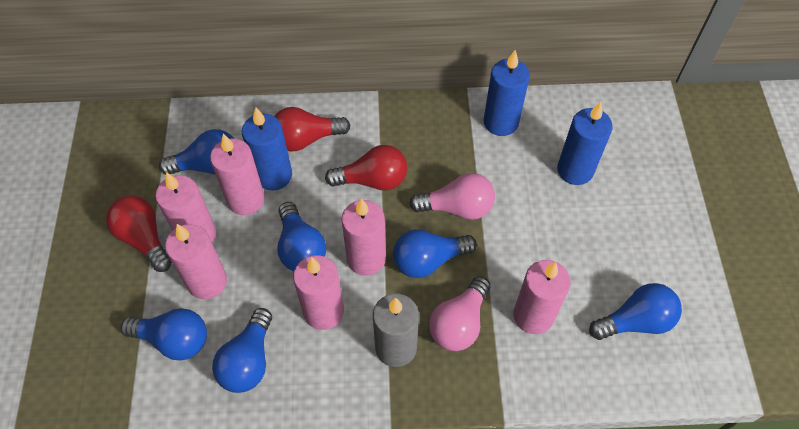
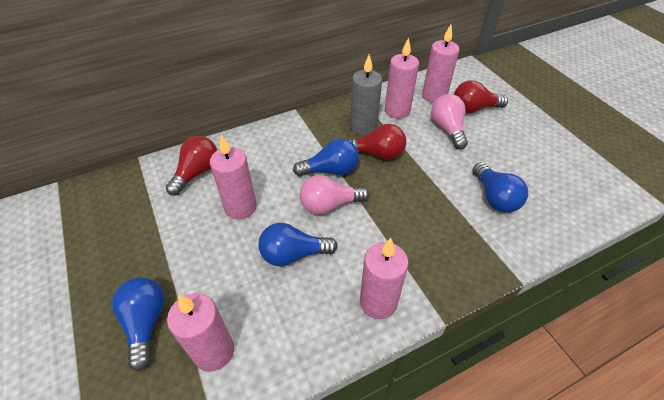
blue candle: [242,107,292,191] [484,50,530,136] [557,102,613,185] = 3 -> none = 0
blue light bulb: [121,308,207,360] [159,129,234,175] [212,308,272,393] [277,202,326,271] [393,229,477,278] [589,283,682,340] = 6 -> [112,277,165,371] [258,223,338,266] [293,139,359,176] [473,163,528,213] = 4
pink candle: [156,172,216,243] [165,224,227,299] [210,134,265,215] [293,255,344,330] [341,198,386,276] [513,260,571,334] = 6 -> [167,293,234,372] [210,135,257,219] [360,238,409,319] [385,37,419,118] [422,25,460,103] = 5

